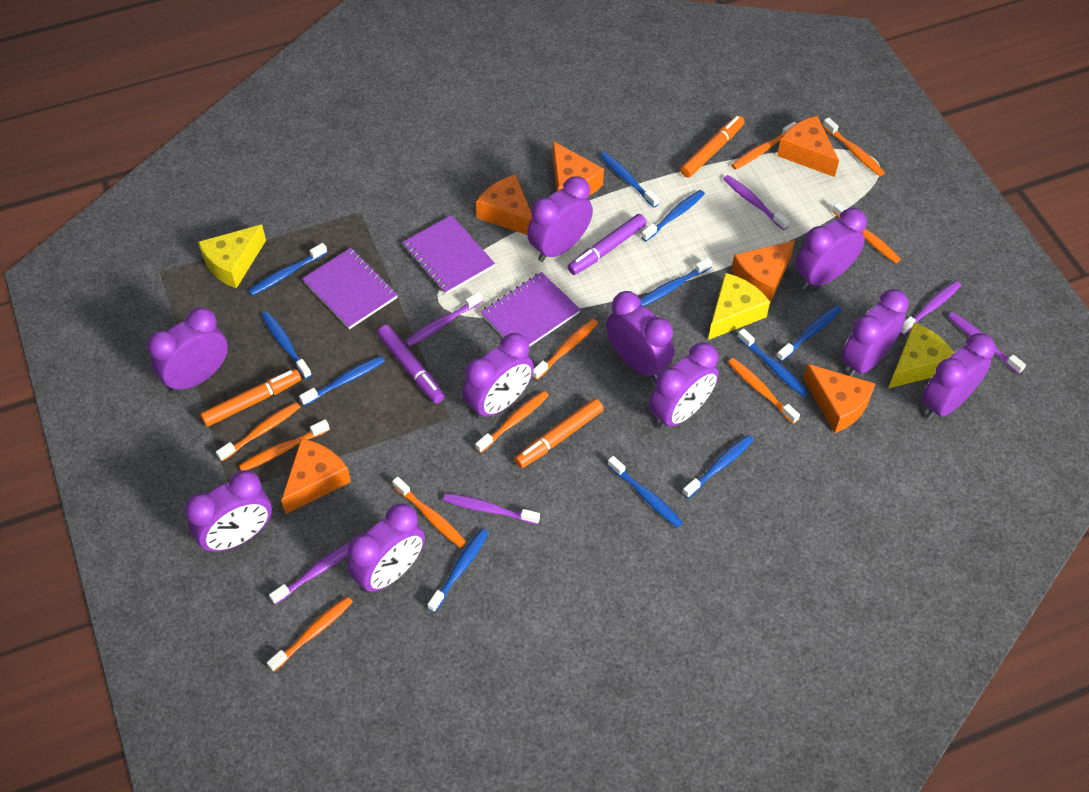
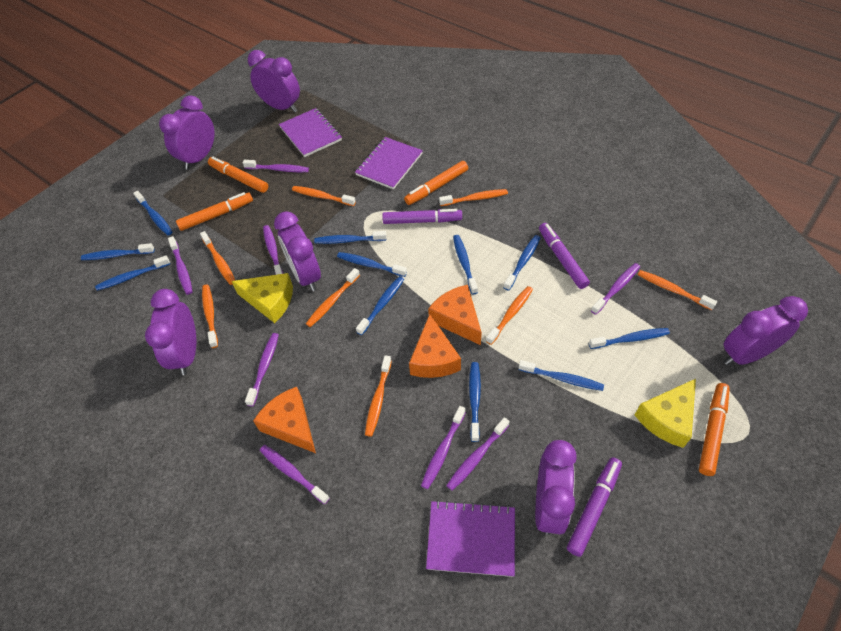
orange cheese: [281,438,351,514] [476,175,532,235] [553,141,604,196] [731,240,795,303] [777,116,839,177] [803,364,876,433] = 6 -> [253,387,316,453] [409,314,461,378] [428,285,482,345] = 3
orange marker: [200,369,301,427] [514,398,604,468] [680,115,745,178] = 3 -> [176,192,253,231] [208,156,268,193] [404,161,468,205] [699,383,730,476] = 4
orange toothbrush: [216,402,300,461] [239,419,330,471] [267,596,353,672] [392,477,466,548] [475,390,549,453] [532,319,598,380] [728,358,800,424] [731,122,796,169] [823,117,885,176] [832,202,901,263] = 10 -> [200,231,235,285] [202,284,218,348] [292,186,356,206] [306,268,360,327] [365,356,392,437] [439,189,508,206] [486,286,533,345] [638,270,717,310] = 8
purple clock: [147,307,228,393] [185,470,272,553] [347,503,425,593] [462,333,534,420] [527,176,593,262] [606,291,674,380] [649,342,719,430] [795,208,867,290] [842,289,909,377] [922,333,995,420] = 10 -> [145,289,196,375] [159,95,215,170] [248,50,300,113] [274,211,321,291] [535,440,577,535] [723,296,808,365] = 6
purple marker: [377,325,444,403] [568,214,647,275] = 2 -> [382,209,462,224] [539,223,590,289] [567,457,622,557] = 3
purple toothbrush: [269,542,350,605] [405,292,483,347] [443,493,540,525] [723,175,789,230] [900,280,961,335] [948,312,1026,374] = 6 -> [168,236,192,295] [243,160,309,172] [245,333,279,407] [260,445,330,504] [263,225,283,275] [421,406,466,489] [446,417,509,491] [591,263,640,315] = 8
yellow cheese: [198,224,266,288] [708,273,770,340] [888,322,954,388] = 3 -> [232,273,293,323] [635,379,696,448] = 2

